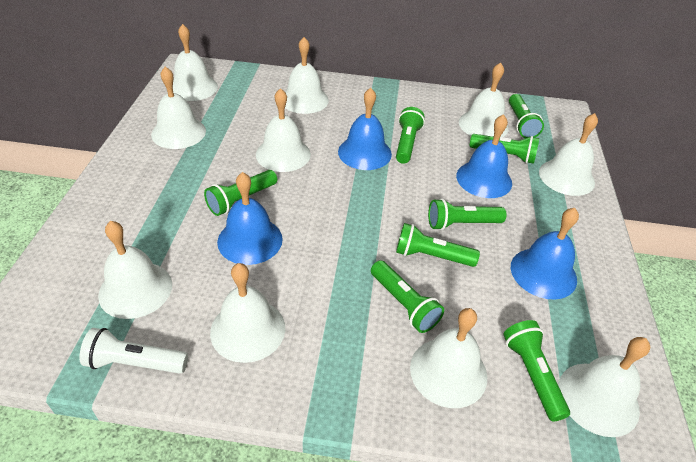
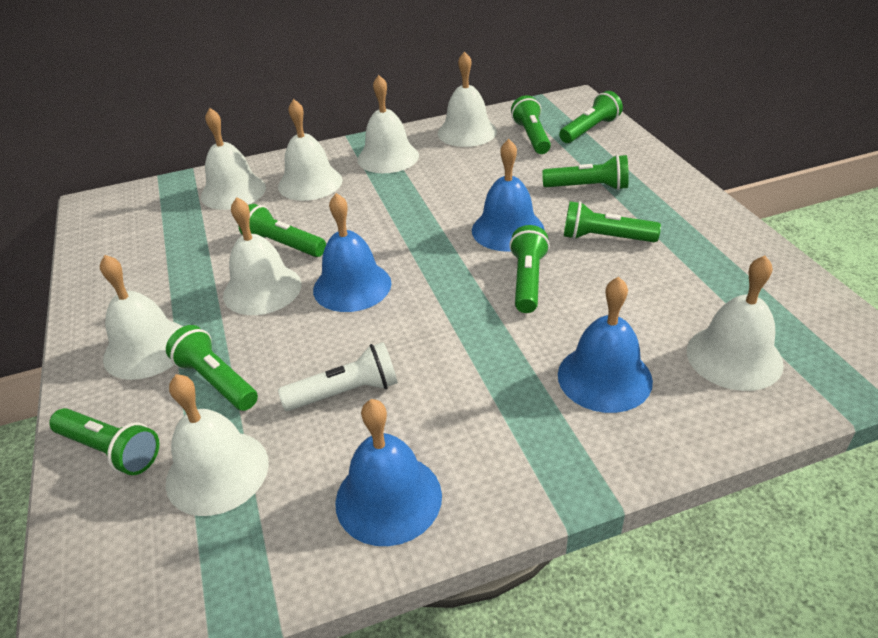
white bell: [98,221,172,319] [151,67,206,149] [173,24,218,101] [210,263,285,363] [256,88,311,172] [285,37,329,114] [410,308,487,408] [459,62,509,137] [539,113,598,196] [558,337,650,437] = 10 -> [100,255,183,380] [165,374,269,516] [200,108,266,210] [223,197,301,315] [278,99,343,201] [357,75,419,173] [438,51,497,147] [687,256,784,391] = 8

